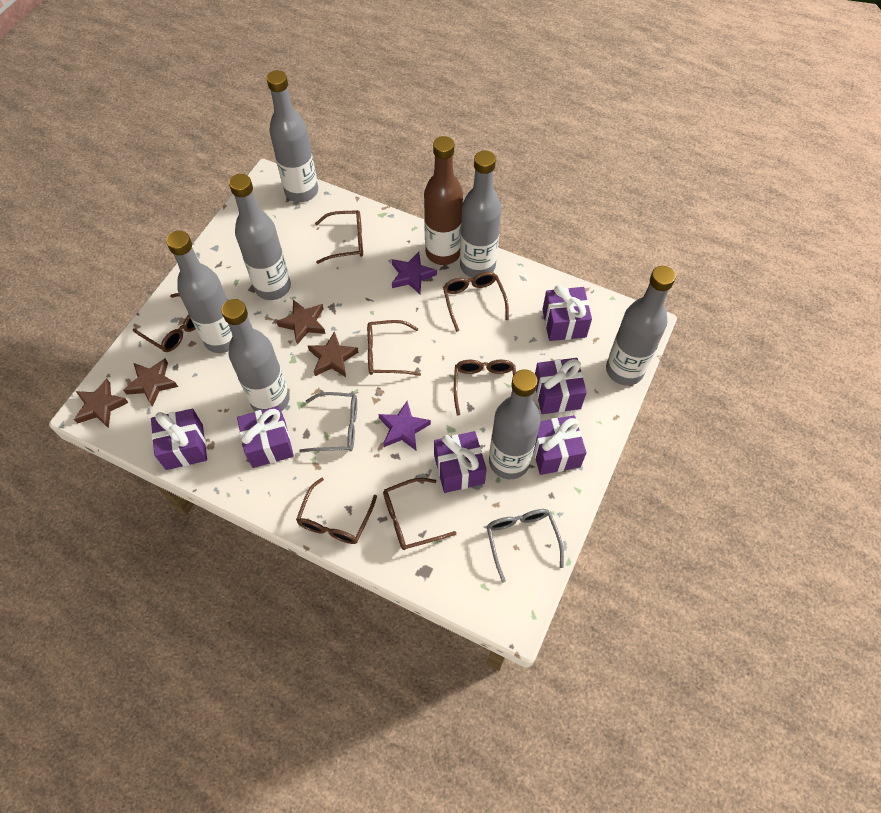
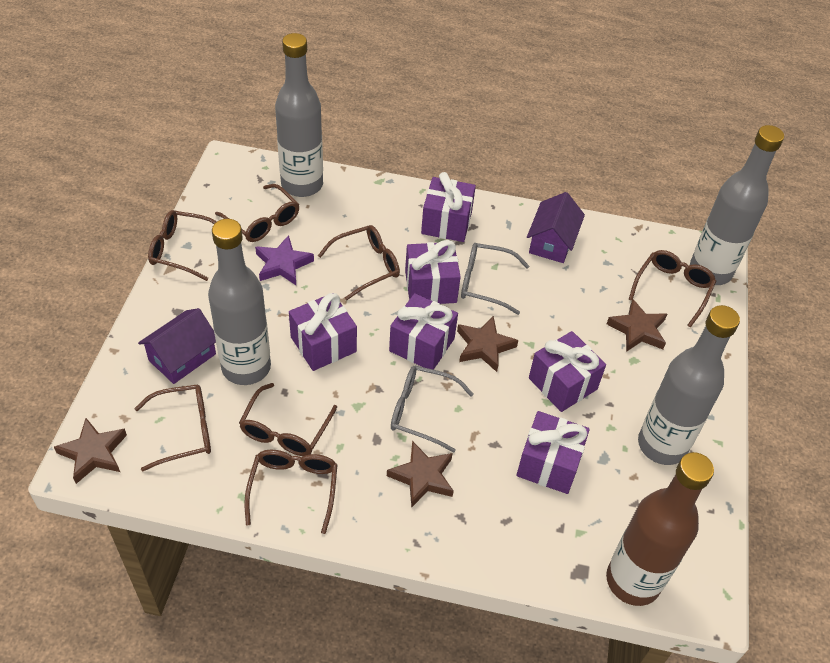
grey bottle: [166,230,233,353] [221,299,290,411] [229,174,291,300] [267,70,318,202] [460,150,501,278] [489,369,541,479] [606,266,676,386] = 7 -> [208,219,271,385] [275,33,323,197] [638,305,740,465] [690,125,784,285] = 4
purple house: none = 0 -> [138,308,216,384] [527,192,585,263] = 2
purple star: [378,401,431,450] [392,252,437,294] = 2 -> [255,235,314,285] = 1

